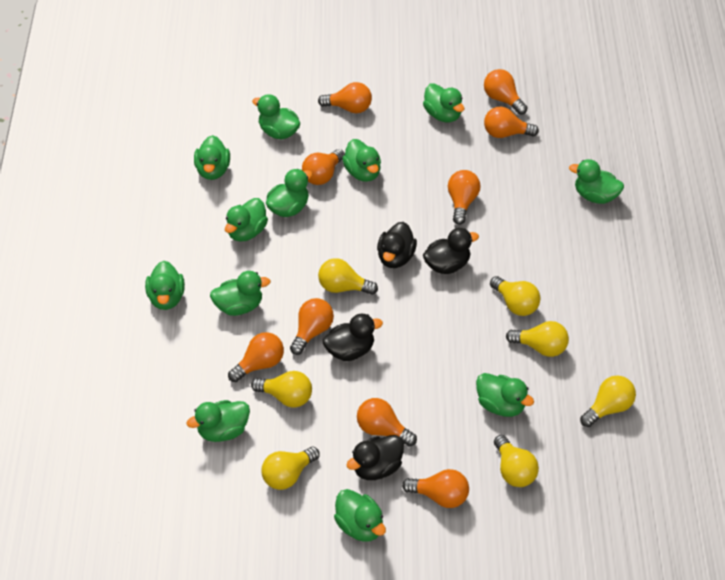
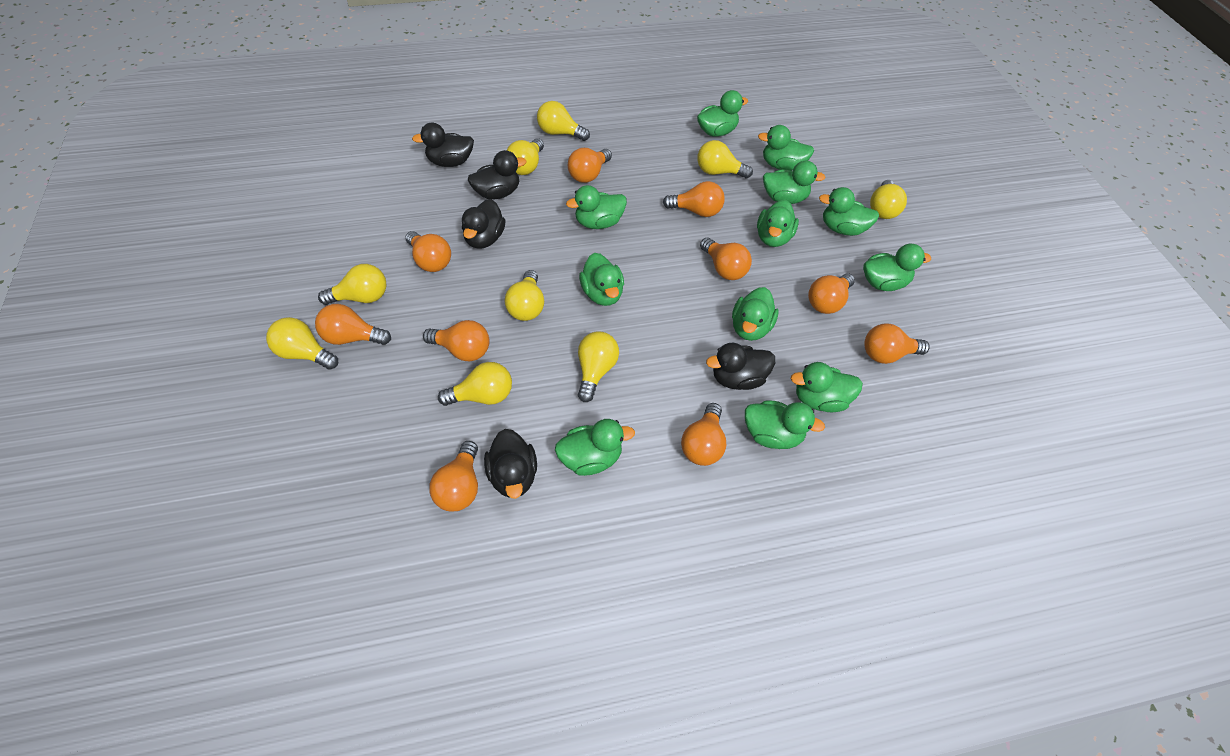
black duck: [323,313,383,361] [347,435,404,480] [377,222,417,268] [423,228,479,274] = 4 -> [412,123,474,167] [462,199,506,249] [468,150,527,199] [484,429,537,499] [706,343,775,390] = 5
orange light bulb: [228,332,284,382] [290,298,334,355] [302,149,345,185] [318,82,372,113] [357,398,417,447] [402,469,469,508] [448,170,481,225] [484,69,528,115] [484,107,539,138] = 9 -> [315,304,391,345] [405,231,451,272] [423,320,490,361] [429,441,478,512] [568,148,612,183] [663,181,725,217] [681,403,726,466] [700,238,752,280] [808,274,855,314] [864,323,930,364] = 10
yellow light bulb: [251,371,312,408] [262,447,320,490] [318,258,378,295] [490,276,540,316] [494,435,539,487] [506,321,569,357] [580,376,636,427] = 7 -> [266,317,338,370] [318,264,387,305] [438,362,512,406] [505,270,544,321] [507,138,544,175] [537,101,590,141] [578,331,619,402] [697,140,753,179] [870,180,907,219] = 9

